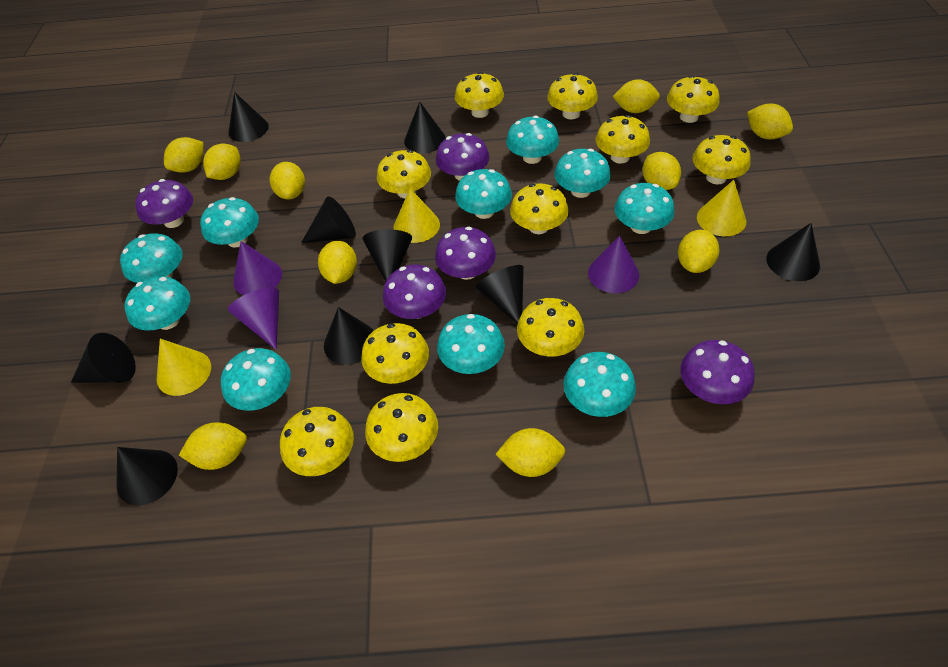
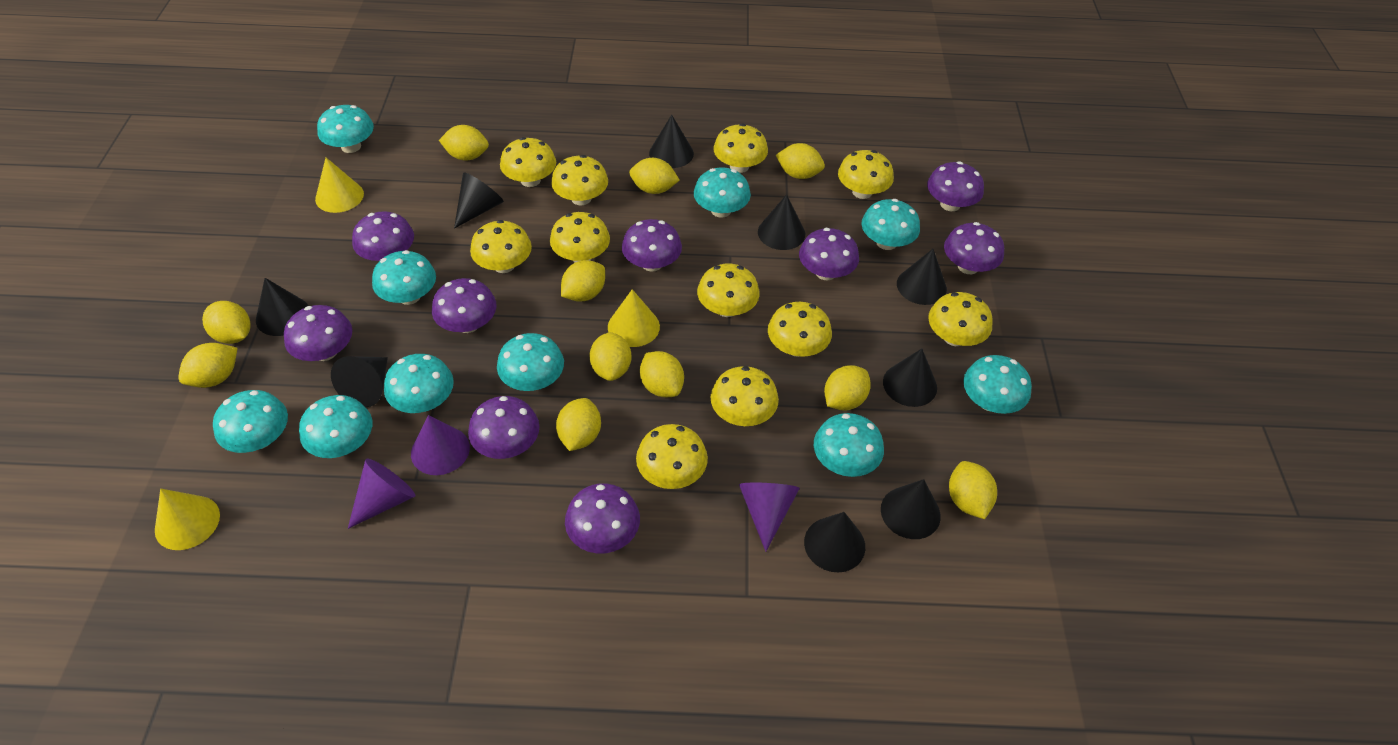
purple mushroom: [135,179,193,228] [383,265,446,319] [435,226,496,280] [436,133,489,181] [680,340,755,404] = 5 -> [284,305,352,361] [352,211,414,261] [432,278,497,333] [468,396,540,459] [565,483,640,553] [622,219,682,271] [799,228,859,280] [927,161,984,211] [944,222,1004,274] = 9
yellow lemon: [164,137,204,173] [179,422,247,470] [203,144,241,180] [270,162,305,199] [318,241,357,284] [496,428,565,477] [613,79,660,113] [643,152,681,190] [678,230,719,273] [747,104,793,139] = 10 -> [178,343,237,388] [202,301,251,344] [439,125,489,160] [556,398,601,451] [561,260,605,302] [589,332,632,381] [629,158,680,194] [640,351,684,397] [776,143,825,179] [824,365,871,410] [949,461,997,519] = 11

